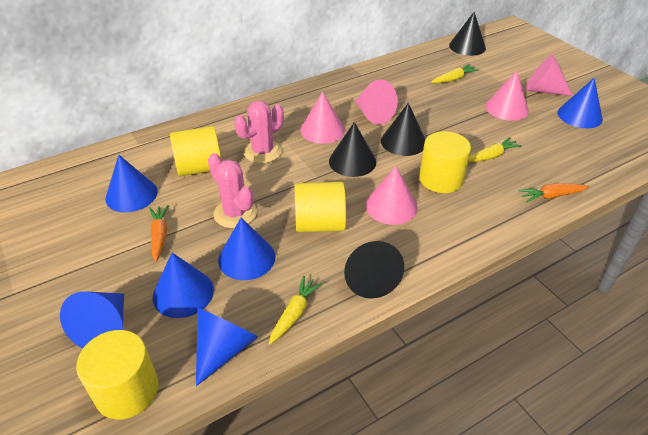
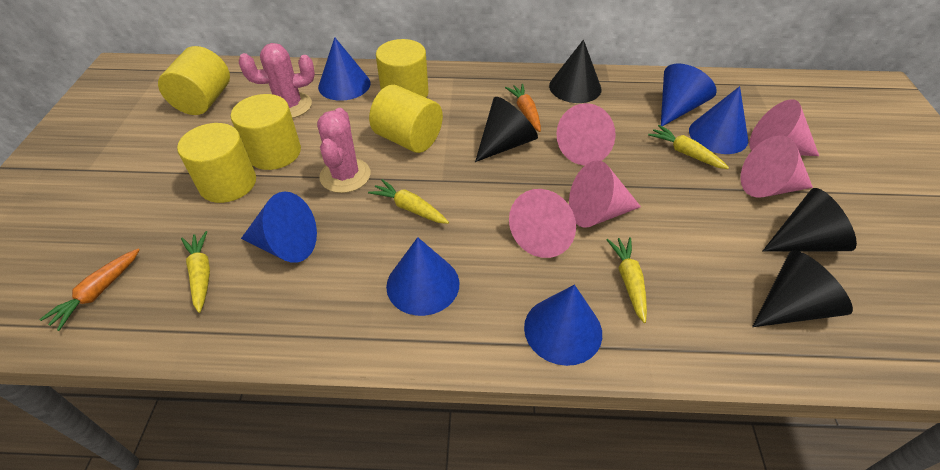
yellow carrot: [269,276,323,344] [431,64,479,83] [468,137,522,162] = 3 -> [181,231,210,313] [368,179,449,224] [606,237,647,323] [648,125,729,169] = 4
yellow cylinder: [76,330,158,419] [170,126,221,177] [295,182,346,232] [419,131,471,193] = 4 -> [158,46,230,115] [177,123,256,203] [231,94,301,170] [369,85,443,153] [376,39,429,98] = 5

